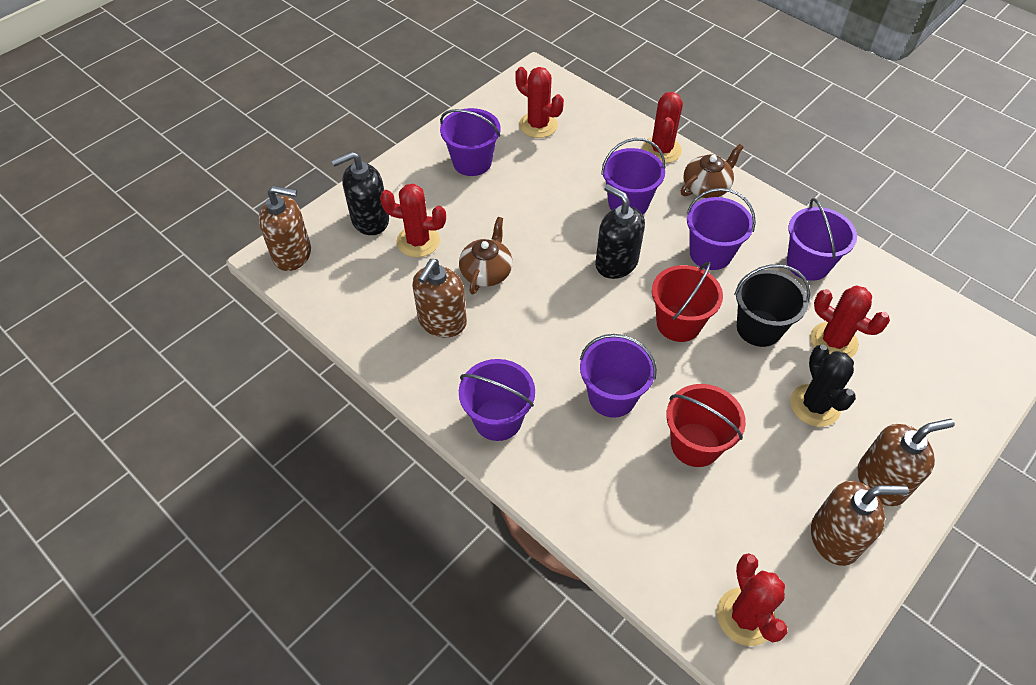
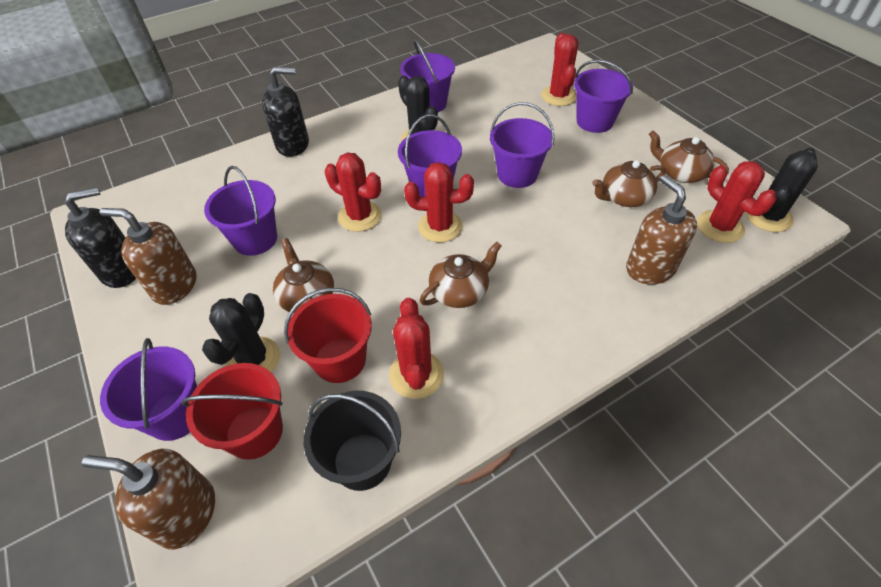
black cactus: [790,345,856,427] = 1 -> [202,293,280,373] [398,76,438,141] [745,148,818,232] = 3
brown soap dispenser: [259,186,311,271] [412,259,467,338] [811,481,909,566] [858,419,955,506] = 4 -> [82,449,215,549] [100,208,196,305] [626,175,697,284] = 3
brown teapot: [459,217,513,294] [681,144,744,198] = 2 -> [273,238,334,313] [420,242,502,308] [592,160,665,207] [649,131,729,183] = 4

